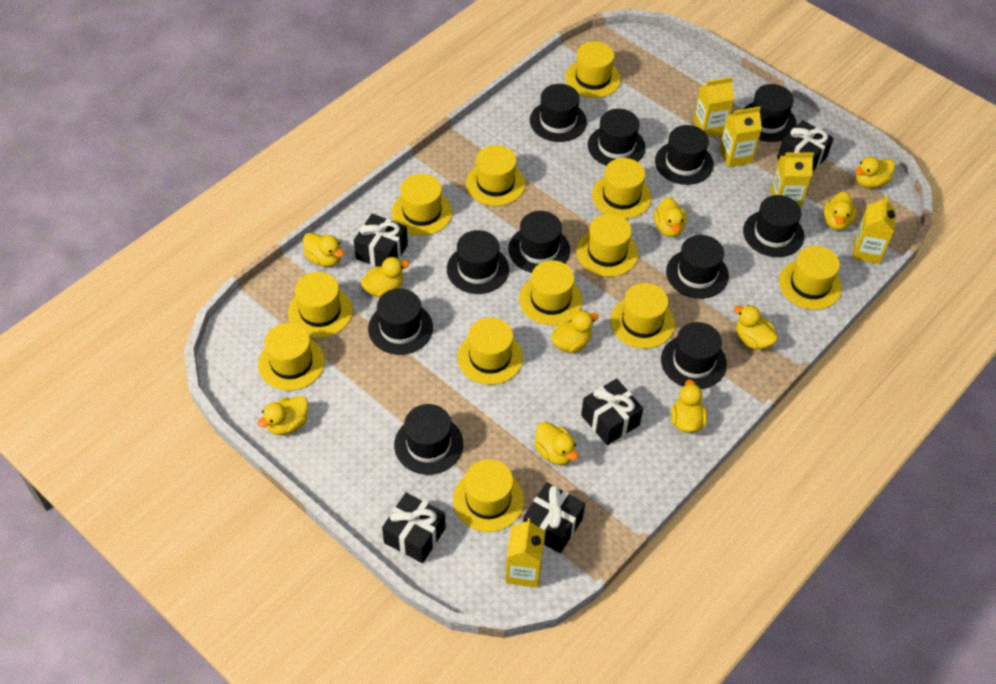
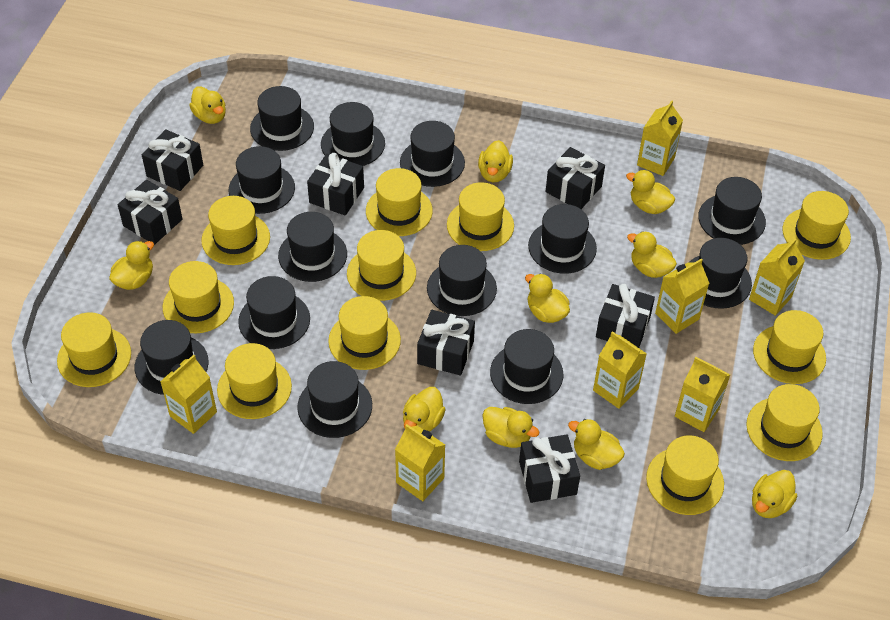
black gift: [354,214,408,267] [382,493,446,563] [523,482,585,553] [581,378,643,445] [777,120,834,172] = 5 -> [118,180,182,245] [142,129,203,191] [307,153,364,216] [417,310,475,375] [519,434,580,503] [546,147,605,209] [596,284,655,348] = 7
black hat: [368,288,433,355] [394,404,463,475] [447,230,509,294] [508,211,570,273] [530,84,587,142] [588,109,646,166] [655,125,714,185] [661,322,727,389] [666,235,729,299] [742,84,797,142] [743,195,804,257] = 11 -> [135,320,209,395] [229,146,295,214] [238,276,310,349] [250,86,314,151] [278,212,347,282] [297,361,372,438] [321,102,385,166] [400,121,465,187] [427,245,497,316] [490,329,563,404] [528,204,597,274] [688,238,752,309] [698,177,766,245] = 13
yellow carton: [505,518,545,588] [694,77,734,137] [719,106,762,167] [771,152,814,208] [852,196,896,264] = 5 -> [160,355,217,434] [395,424,445,501] [593,331,647,409] [637,100,683,176] [655,259,709,334] [675,357,730,432] [749,239,805,316] = 7

